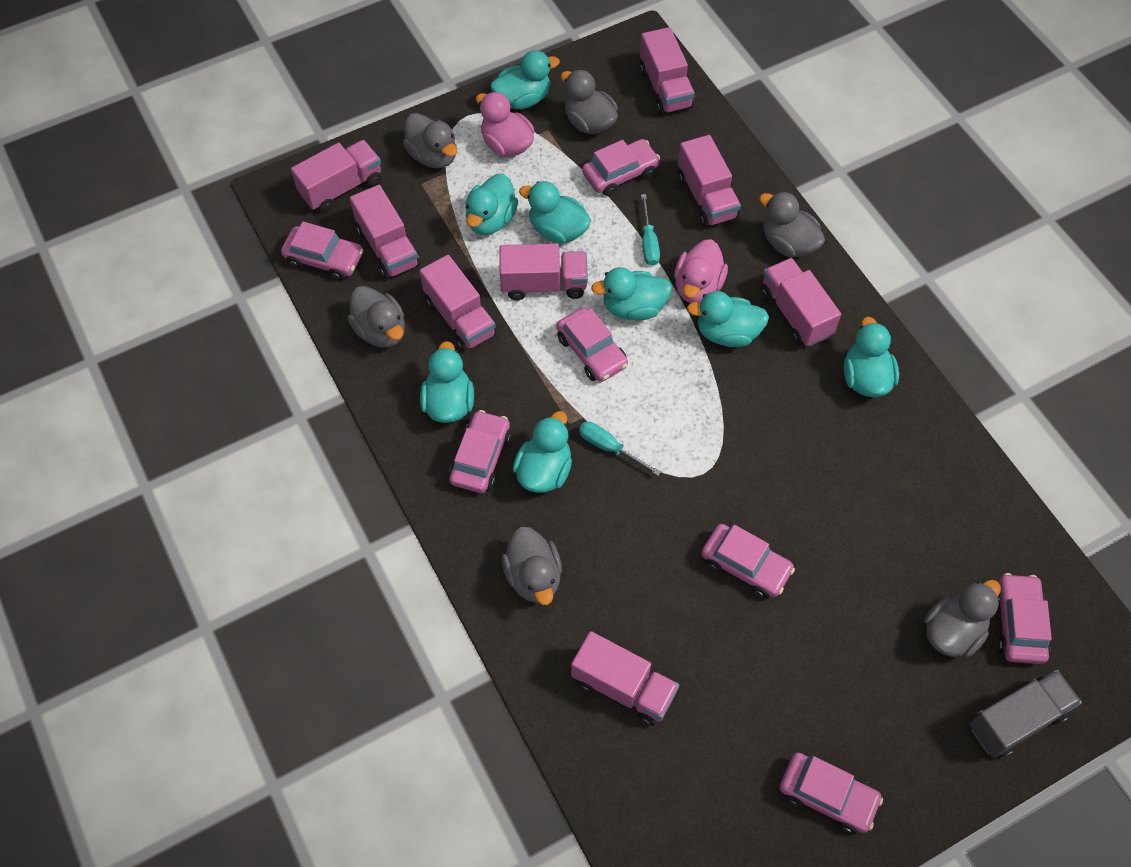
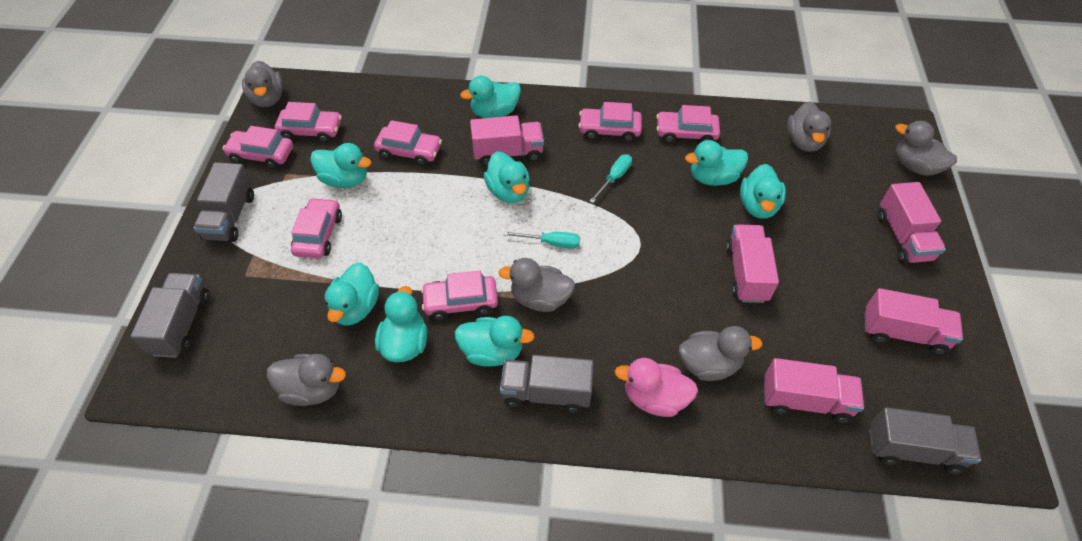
grey truck: [969,670,1082,758] = 1 -> [130,273,210,358] [193,162,254,242] [500,355,594,413] [869,407,981,474] = 4
pink duck: [476,92,535,157] [674,239,728,303] = 2 -> [615,358,698,417] = 1
pink truck: [291,140,381,212] [350,185,420,279] [420,255,497,352] [499,244,588,300] [571,631,679,726] [640,27,695,115] [678,135,741,227] [760,258,841,347] = 8 -> [470,115,544,166] [726,224,779,303] [764,358,864,423] [865,288,963,355] [878,182,946,264] = 5

